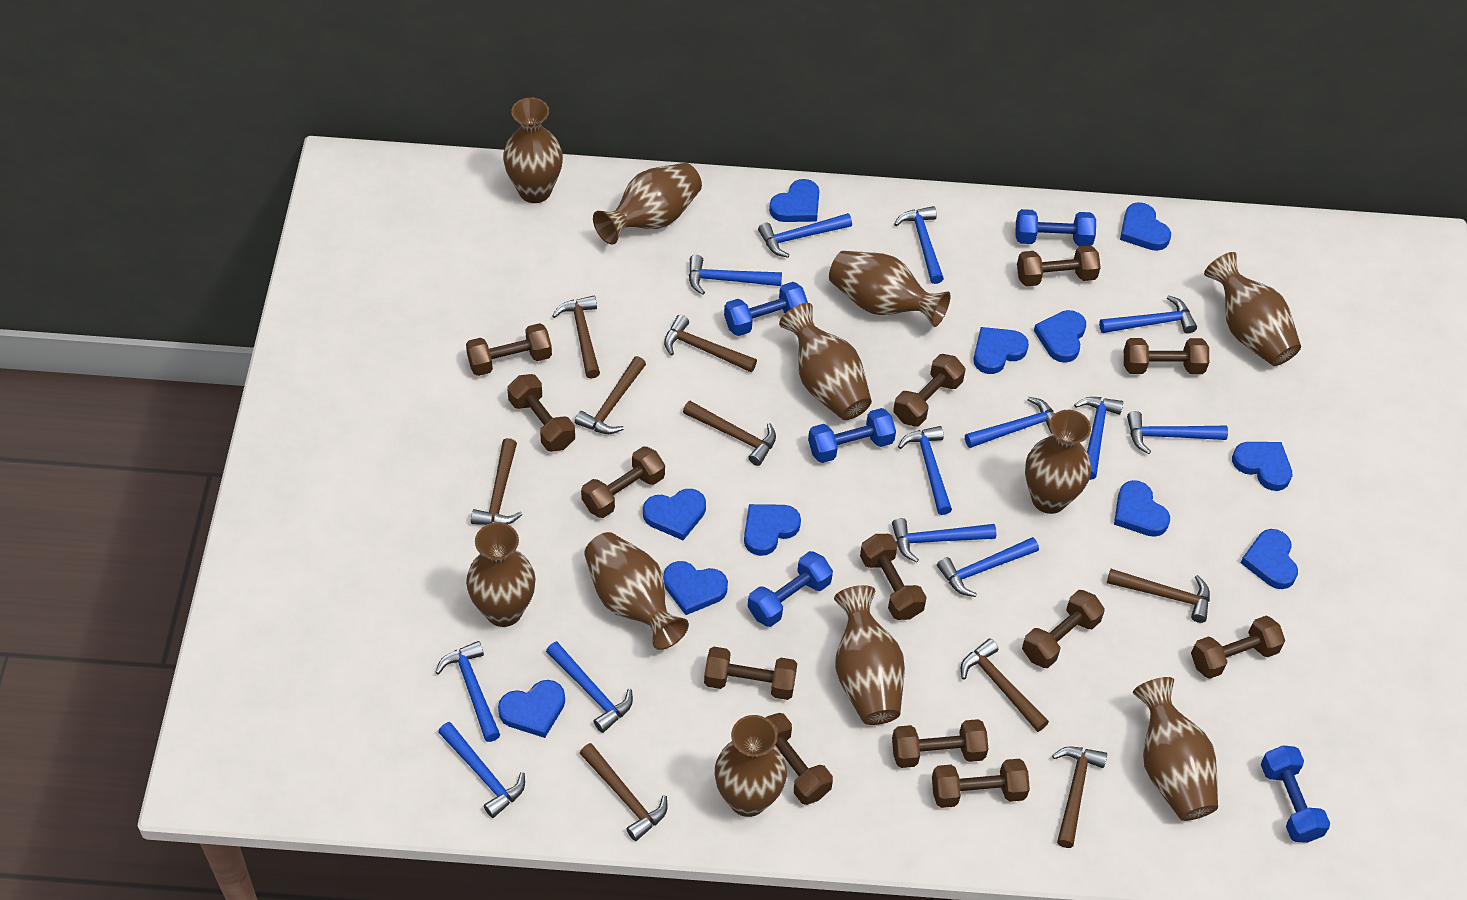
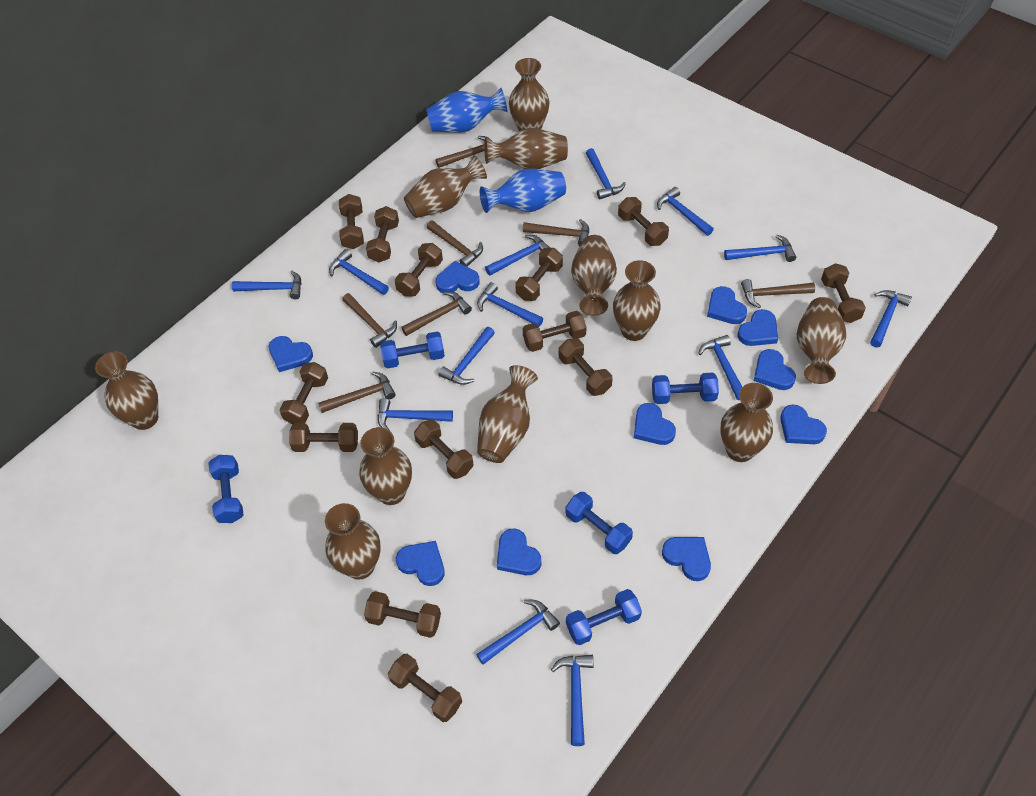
blue heart: [498,680,565,738] [643,489,706,540] [663,561,728,615] [744,504,801,556] [769,179,819,222] [973,327,1029,374] [1034,310,1086,363] [1114,480,1170,537] [1120,202,1171,251] [1232,442,1293,491] [1241,529,1298,589] = 11 -> [268,336,313,372] [396,541,445,586] [435,261,480,293] [497,529,541,575] [634,403,676,445] [662,537,711,581] [707,286,747,324] [738,309,778,346] [754,349,796,390] [780,405,827,444] = 10
blue vase: none = 0 -> [426,88,508,133] [480,168,566,213] = 2
brown hammer: [471,438,522,525] [552,296,600,378] [575,356,646,434] [579,743,667,841] [664,315,757,372] [683,401,776,466] [961,639,1049,732] [1052,746,1107,848] [1107,569,1210,623] = 9 -> [318,371,396,413] [342,293,397,348] [401,292,472,336] [427,220,483,267] [435,136,492,168] [522,219,589,246] [741,279,815,308] = 7

